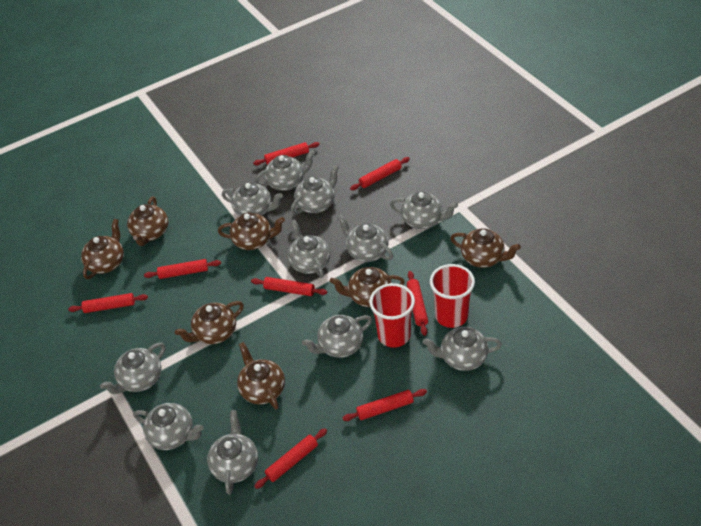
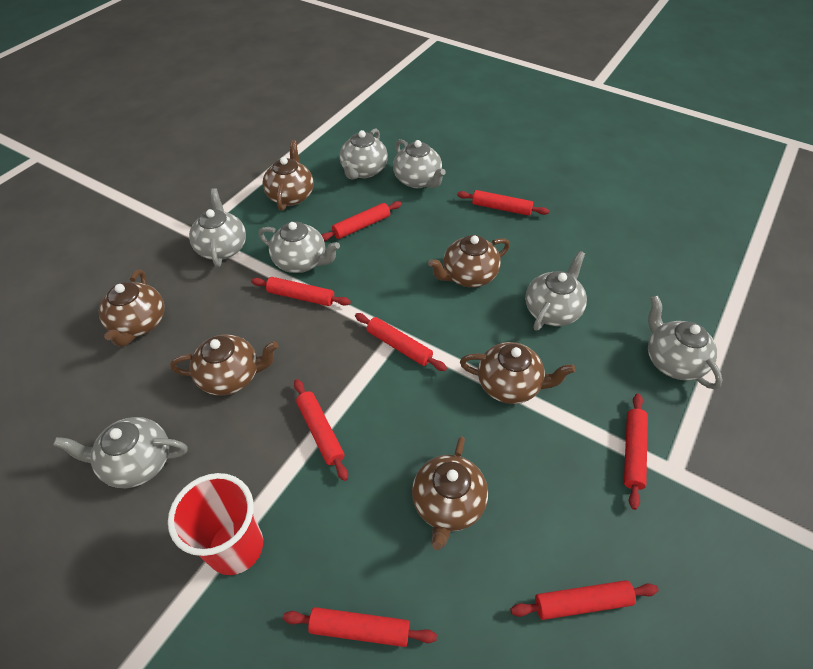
brown teapot: [81,219,124,279] [127,197,168,246] [175,301,244,344] [218,212,285,250] [237,342,285,410] [330,267,405,307] [450,228,521,268] = 7 -> [99,270,165,347] [170,335,278,395] [262,140,314,211] [412,436,488,550] [428,235,510,287] [460,342,575,404] = 6
grey teapot: [100,342,165,394] [133,403,204,450] [207,410,258,495] [222,182,283,216] [255,150,315,191] [288,219,331,278] [291,165,339,214] [302,315,372,358] [337,215,393,262] [390,192,458,229] [423,327,502,371] = 11 -> [53,417,187,488] [189,188,246,267] [258,222,340,273] [339,128,388,179] [393,139,446,188] [525,251,587,331] [648,296,723,389] = 7
red cup: [369,283,415,348] [430,264,475,328] = 2 -> [168,473,263,575] = 1

